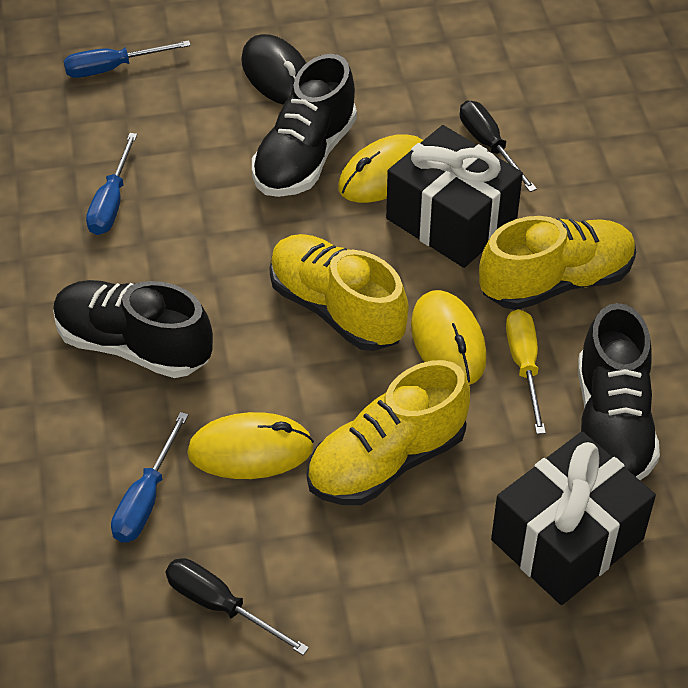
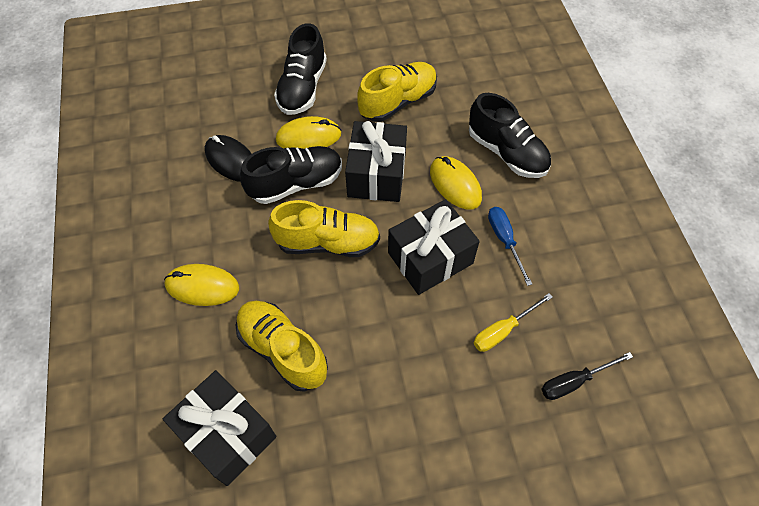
black gift: [386,125,523,268] [491,432,656,605] = 2 -> [163,370,276,486] [345,121,407,202] [388,199,480,295] = 3
black screwdriver: [166,558,309,655] [460,101,537,192] = 2 -> [541,352,633,400] = 1
blue screwdriver: [64,40,191,78] [86,133,137,235] [111,412,189,543] = 3 -> [488,207,532,286] = 1

